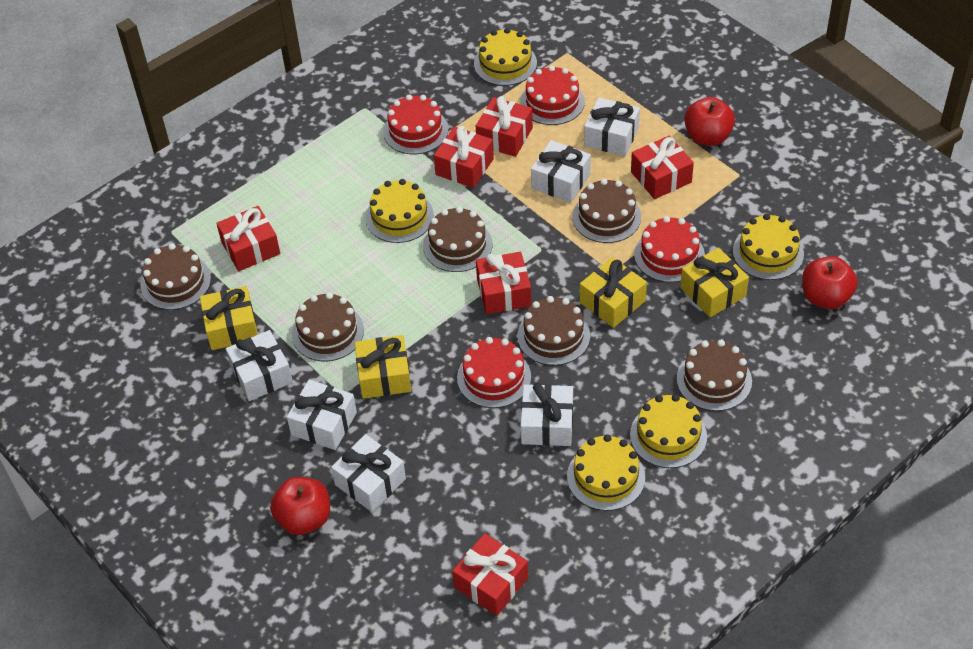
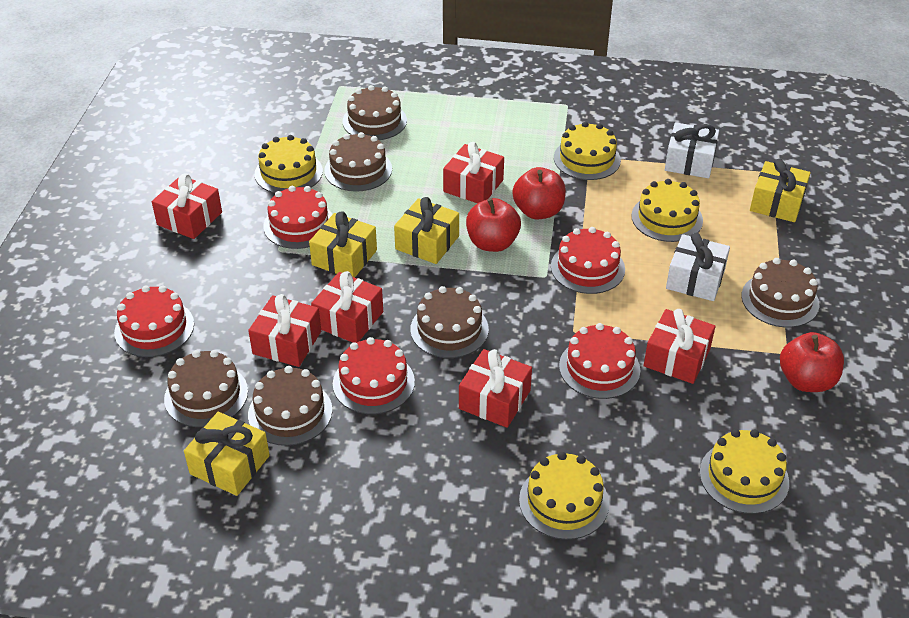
red cake: [383,95,448,154] [457,337,531,408] [520,65,585,125] [634,216,705,283] = 4 -> [114,285,194,357] [263,186,333,249] [333,337,415,414] [551,227,625,294] [559,323,640,399] = 5
white gift: [226,330,293,401] [287,380,357,450] [331,434,406,512] [521,383,573,446] [531,140,591,203] [584,97,640,156] = 6 -> [665,122,719,178] [666,233,730,301] = 2

